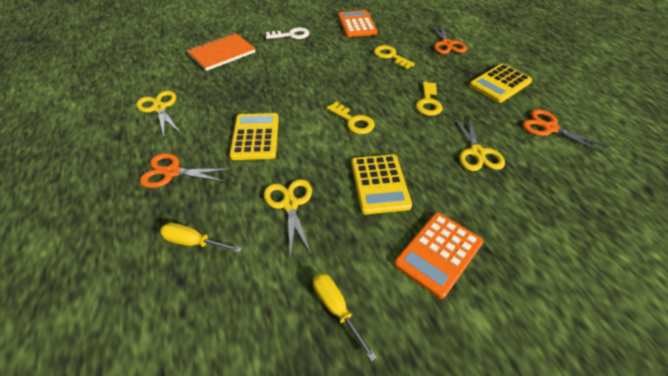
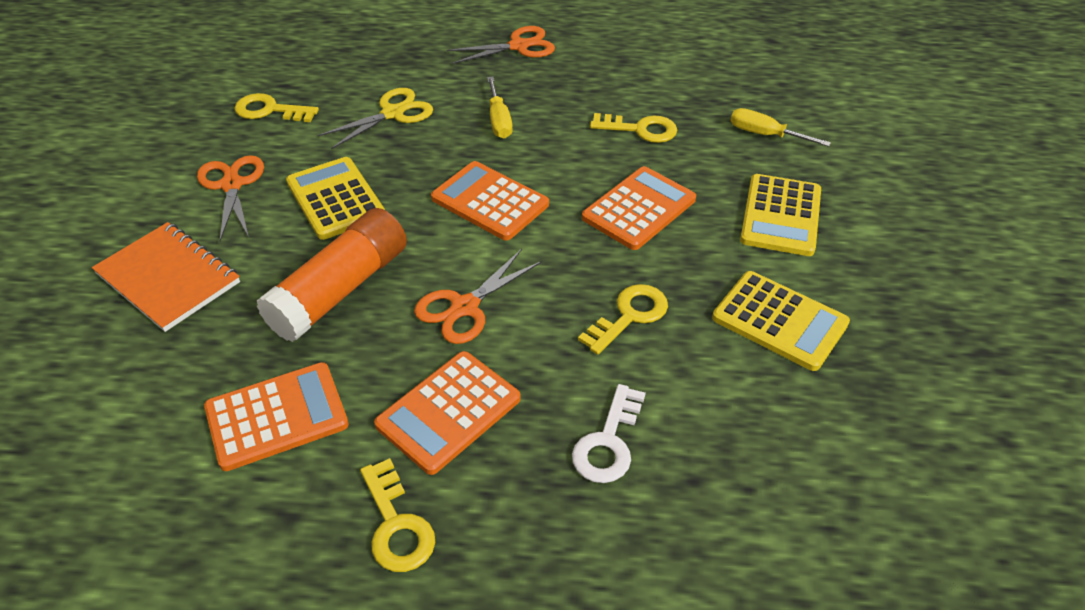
orange calculator: [338,10,378,37] [394,212,483,299] = 2 -> [204,362,349,471] [374,351,521,475] [431,161,549,240] [582,166,696,250] = 4
orange glue stick: none = 0 -> [257,208,407,342] = 1
yellow key: [327,101,375,134] [374,45,415,70] [416,82,443,116] = 3 -> [235,93,319,122] [360,458,435,572] [578,284,668,355] [590,113,677,143] = 4
yellow scissors: [136,91,181,137] [264,179,312,259] [453,115,505,171] = 3 -> [318,88,433,149] = 1

